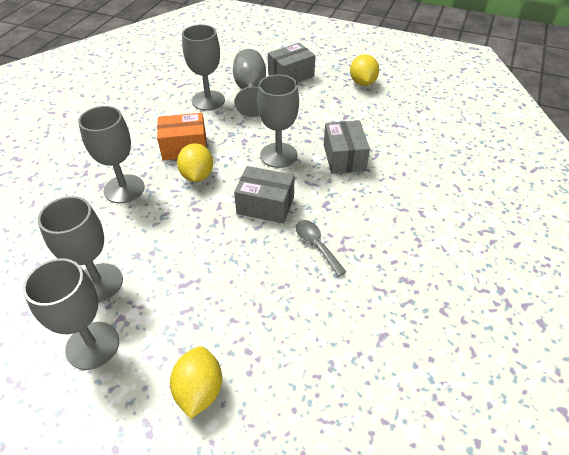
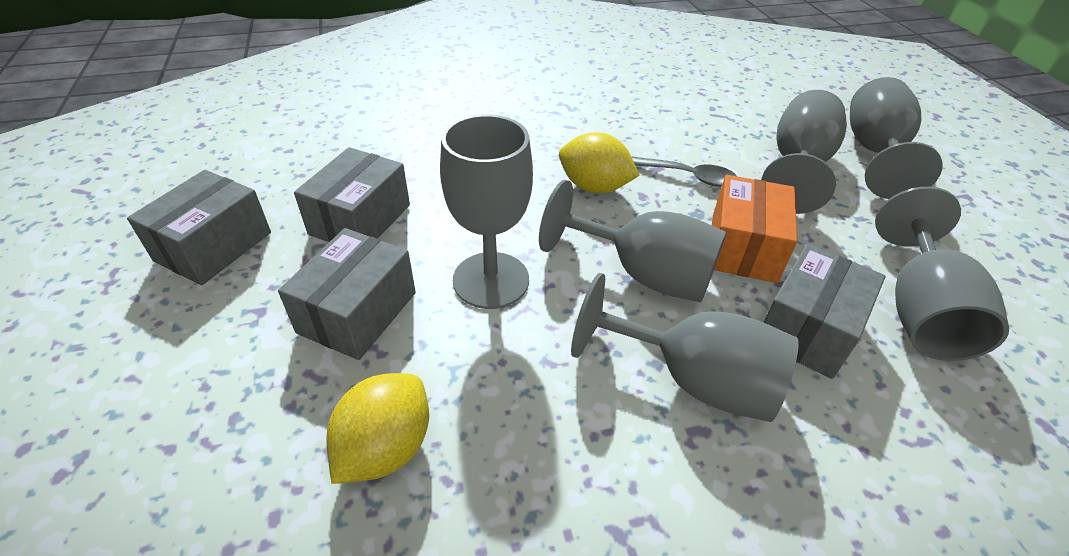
grey box: [234,166,294,224] [268,43,315,83] [324,120,370,174] = 3 -> [127,170,271,285] [278,228,416,360] [294,147,410,242] [763,244,885,379] = 4
yellow lemon: [170,346,222,419] [177,143,213,182] [350,54,379,86] = 3 -> [326,373,429,484] [559,132,640,193] = 2

